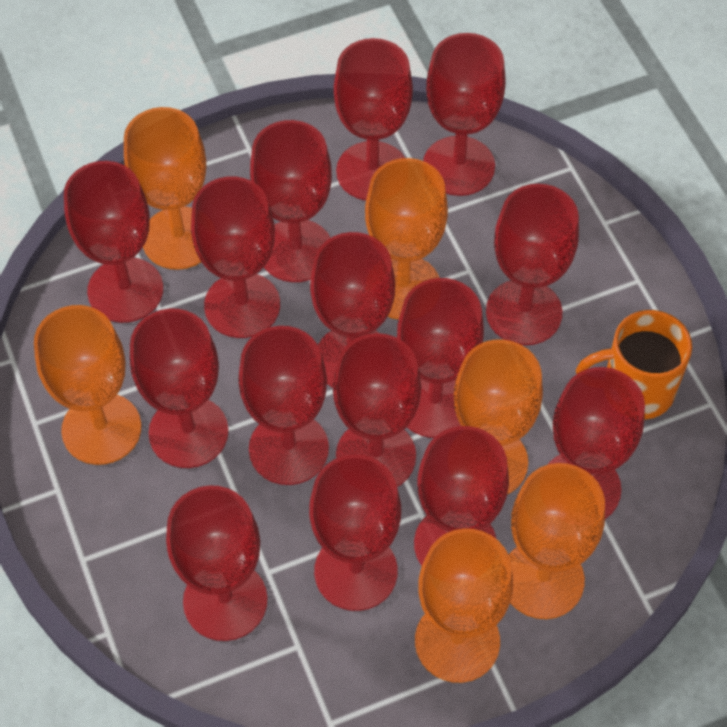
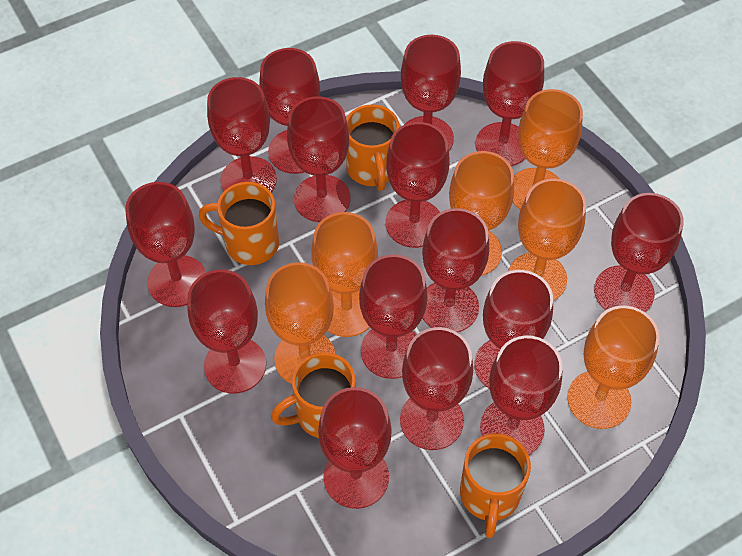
orange mug: [576,310,692,420] = 1 -> [199,182,279,265] [271,352,356,438] [346,105,400,191] [460,433,531,538] = 4

